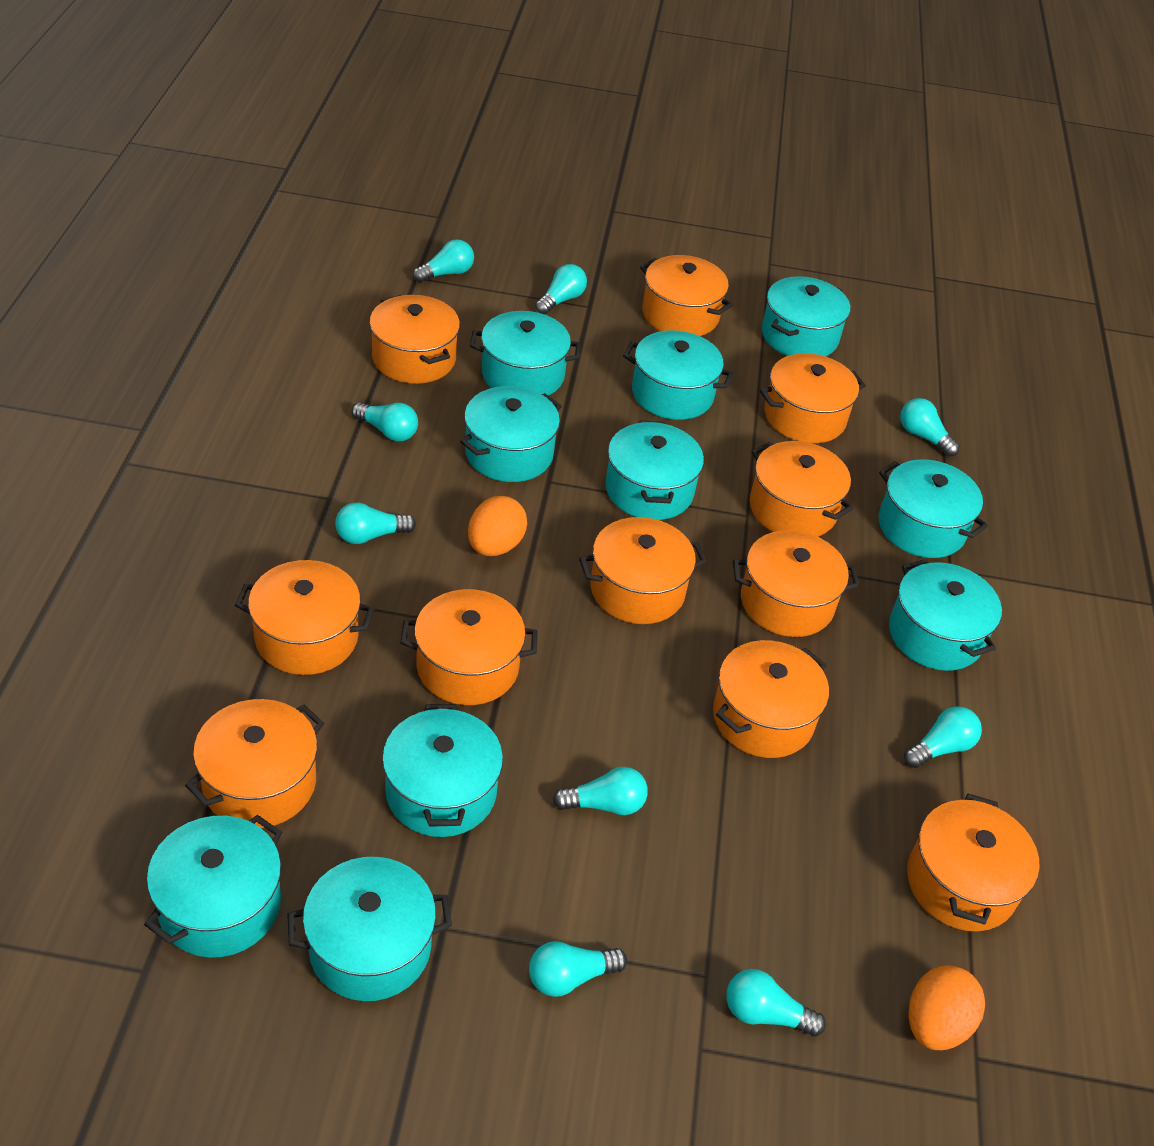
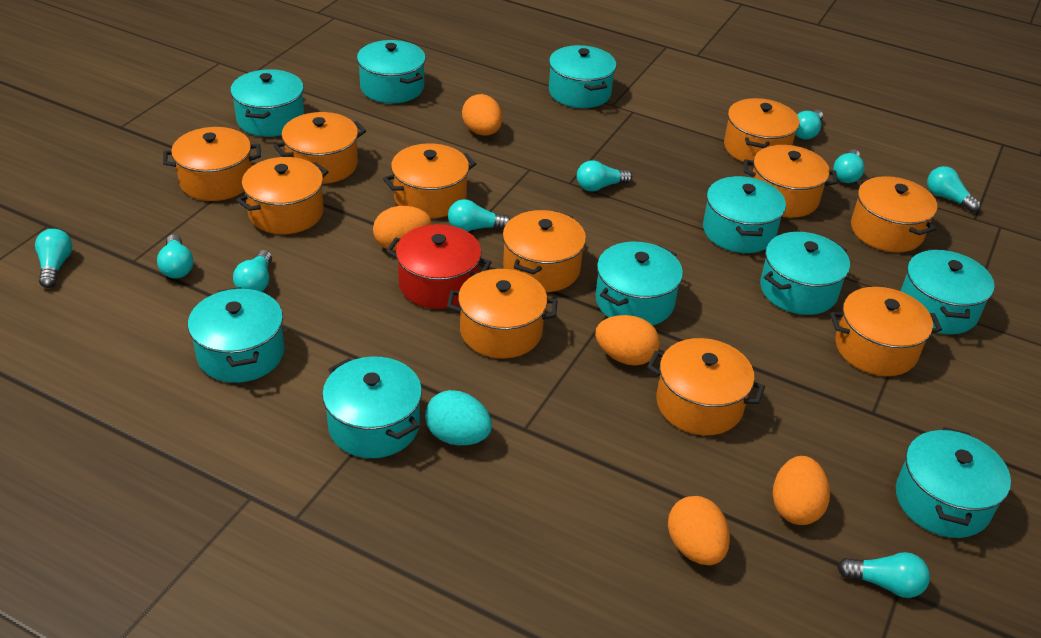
orange egg: [468,496,527,556] [908,965,985,1050] = 2 -> [373,206,432,251] [462,94,503,136] [595,315,660,366] [668,496,730,565] [773,456,830,525] = 5
red pot: none = 0 -> [386,224,492,309] = 1
turquoise egg: none = 0 -> [425,390,492,445] = 1

